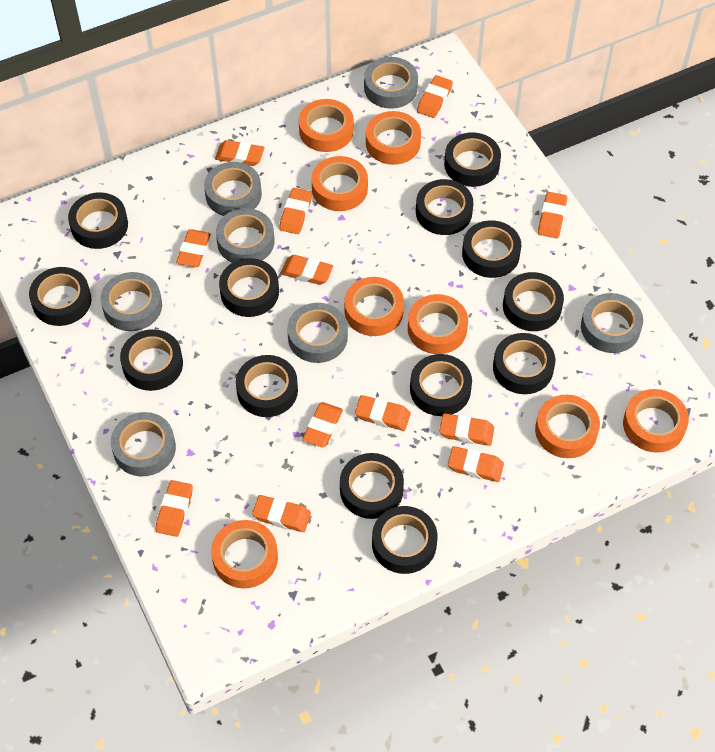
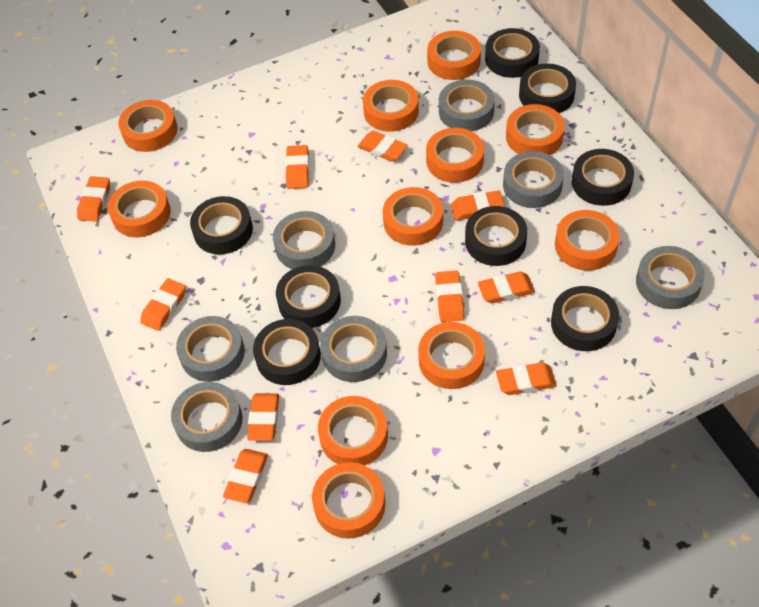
black tape: [29,267,91,326] [68,192,128,249] [120,329,183,391] [219,258,279,317] [236,355,298,417] [340,453,404,519] [372,506,437,574] [410,354,472,416] [416,179,473,235] [444,132,501,187] [462,220,521,278] [493,333,555,394] [503,272,564,331] = 13 -> [190,196,253,255] [253,319,321,385] [276,265,341,328] [465,206,527,266] [485,28,540,78] [519,63,576,113] [551,286,619,351] [572,149,634,206] = 8
orange eraser: [156,480,193,537] [176,229,211,267] [215,140,265,166] [252,495,311,532] [279,188,312,234] [281,255,333,285] [302,402,343,447] [355,395,411,431] [417,75,453,118] [439,413,494,446] [448,446,504,482] [538,192,567,238] = 12 -> [77,176,110,221] [140,278,186,331] [223,449,268,503] [247,393,279,441] [285,145,309,189] [357,131,408,162] [435,270,464,322] [451,190,505,221] [478,271,535,303] [496,362,557,395] = 10
orange tape: [211,520,278,588] [299,99,354,152] [311,156,368,211] [344,277,404,336] [366,111,421,165] [408,294,468,354] [535,395,600,458] [623,389,689,453] = 8 -> [108,180,171,237] [118,100,177,152] [312,462,385,539] [318,396,388,465] [363,80,419,132] [383,187,443,246] [418,322,485,389] [426,128,484,183] [427,31,481,80] [506,104,565,155] [555,210,620,271] = 11

